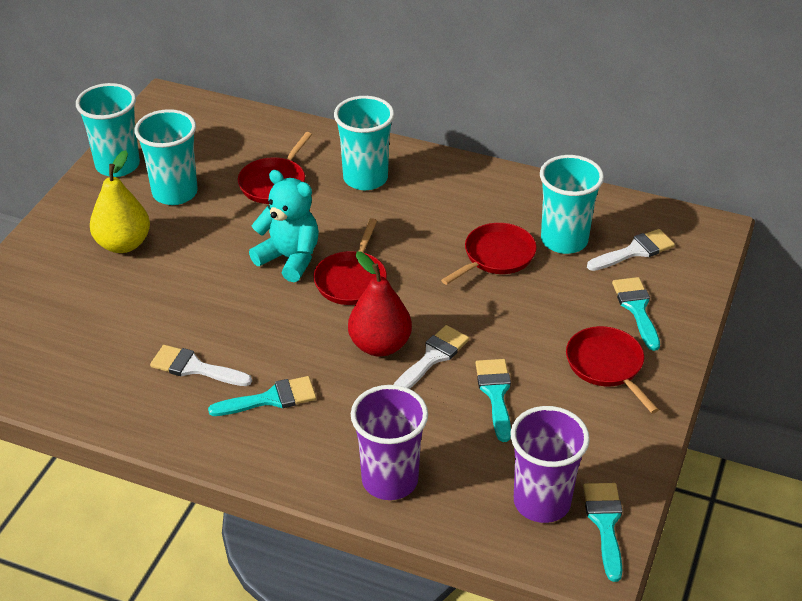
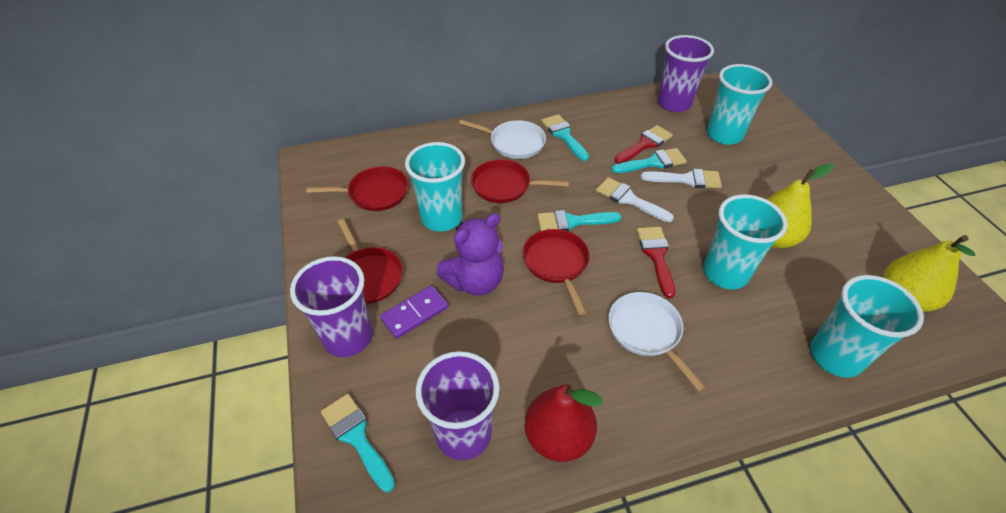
purple cup: [351,385,428,500] [511,406,590,523] = 2 -> [290,256,373,357] [416,351,500,460] [657,35,714,112] = 3
purple domino: none = 0 -> [380,286,448,339] = 1
purple teddy bear: none = 0 -> [437,213,504,296] = 1
red brush: none = 0 -> [614,125,673,164] [637,227,675,298] = 2
turquoise teddy bear: [249,170,319,282] = 1 -> none = 0
white brush: [150,345,252,386] [394,325,469,389] [587,229,675,271] = 3 -> [596,177,674,222] [641,169,722,188] = 2
white pan: none = 0 -> [459,120,546,159] [609,292,706,391] = 2
yellow pear: [90,150,150,253] = 1 -> [766,164,834,248] [883,235,975,312] = 2

